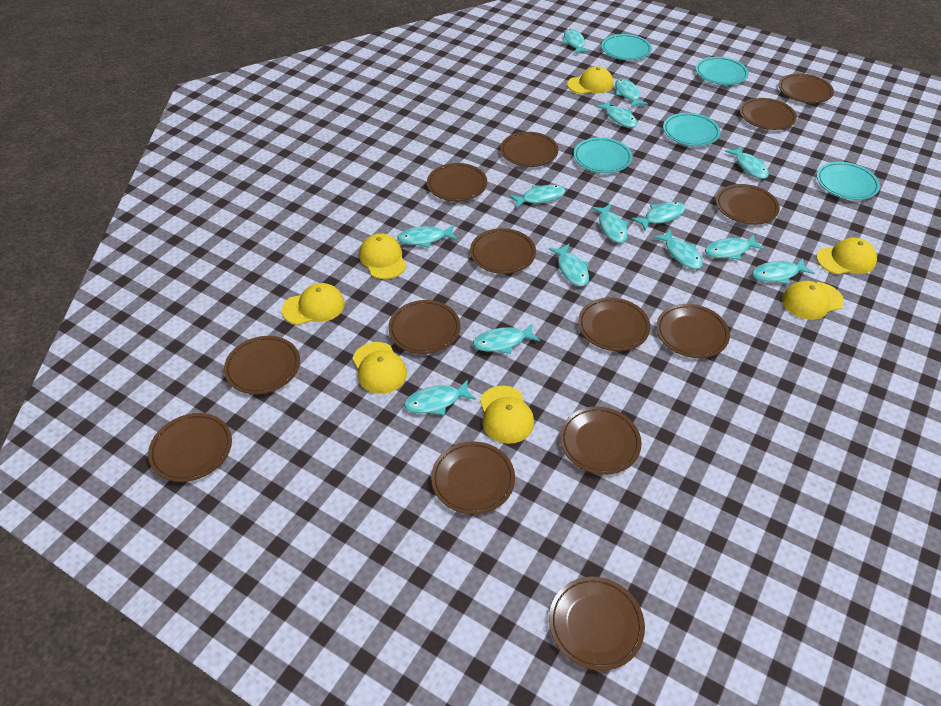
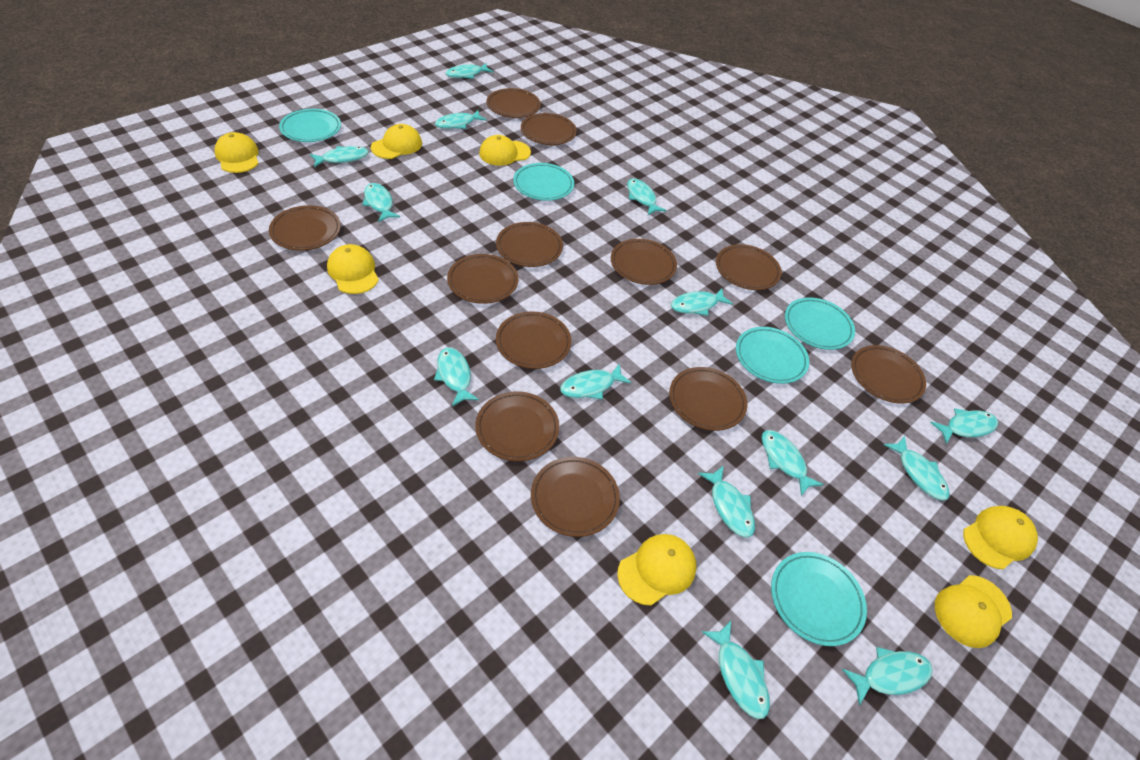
brown plate: [148,413,232,482] [224,336,300,394] [388,300,460,354] [427,163,487,201] [431,441,515,515] [470,228,536,274] [500,132,558,167] [549,577,645,671] [560,407,642,475] [578,297,651,351] [656,304,730,358] [716,184,780,225] [740,98,797,130] [779,73,834,103] = 14 -> [269,205,341,251] [447,254,518,304] [475,391,559,461] [487,88,541,118] [496,222,563,267] [496,311,571,369] [521,113,577,145] [531,457,620,537] [611,239,677,285] [669,367,747,431] [716,244,782,290] [851,345,926,404] = 12

